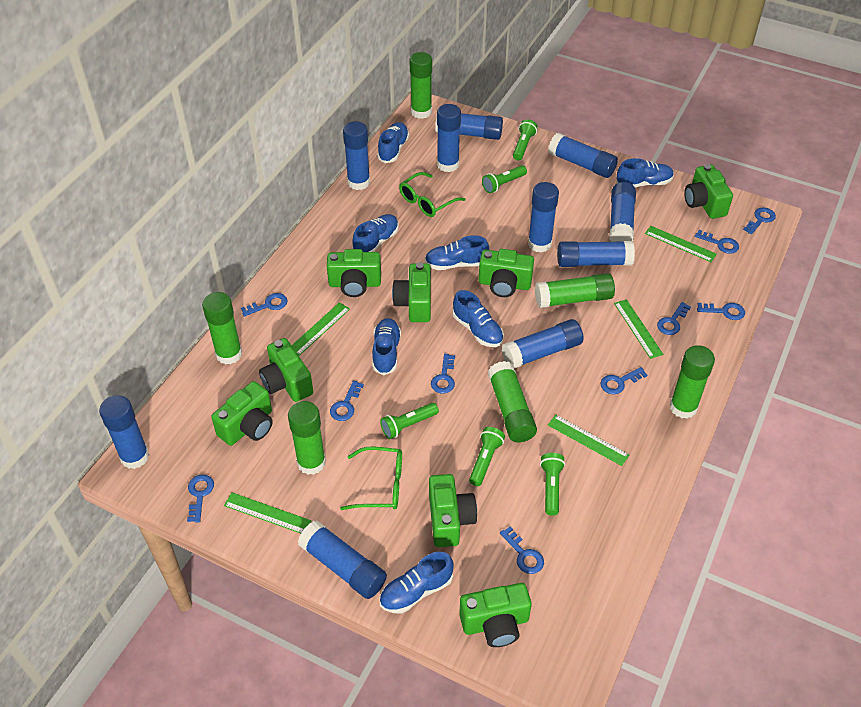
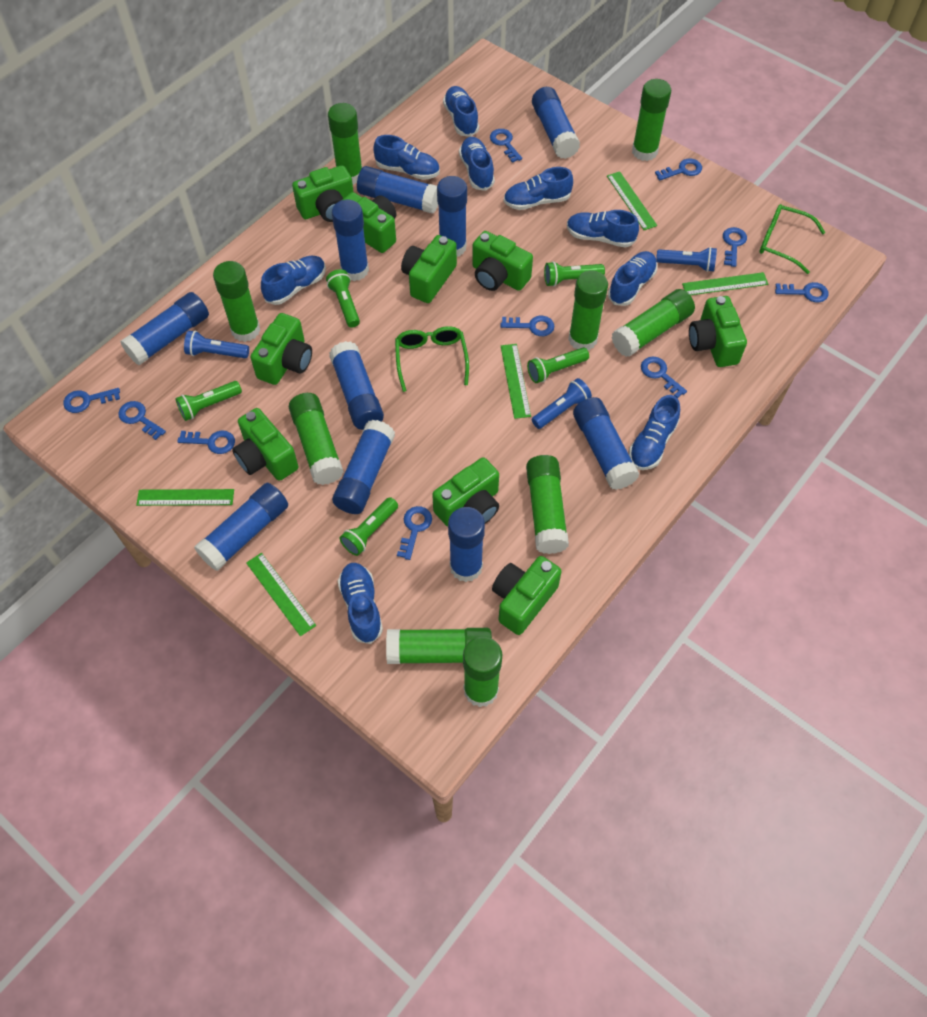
blue flashlight: none = 0 -> [184,330,249,358] [532,378,592,429] [656,247,717,272] = 3
blue shoe: [352,214,399,252] [372,318,401,375] [377,122,409,163] [379,552,454,613] [425,235,489,270] [452,290,504,347] [616,158,674,187] = 7 -> [261,256,326,305] [338,563,383,644] [373,135,440,180] [443,86,479,137] [459,137,495,191] [504,167,573,210] [567,210,639,247] [608,251,657,306] [629,395,680,470] = 9
green camera: [211,381,273,446] [259,338,313,402] [327,249,381,297] [392,262,431,322] [429,474,477,547] [459,583,532,647] [479,249,534,297] [684,164,733,219] = 8 -> [232,408,298,481] [250,313,312,385] [292,165,353,222] [343,192,396,253] [401,235,457,303] [432,457,499,527] [472,231,533,291] [492,556,562,635] [689,296,747,367] = 9
green glue stick: [202,292,242,365] [288,401,326,475] [410,52,432,119] [487,361,537,442] [535,273,615,308] [670,345,715,419] = 6 -> [213,261,260,342] [289,393,344,485] [328,103,362,185] [386,628,492,664] [463,637,502,707] [526,455,569,554] [568,271,608,350] [611,289,695,357] [632,79,671,161] = 9

